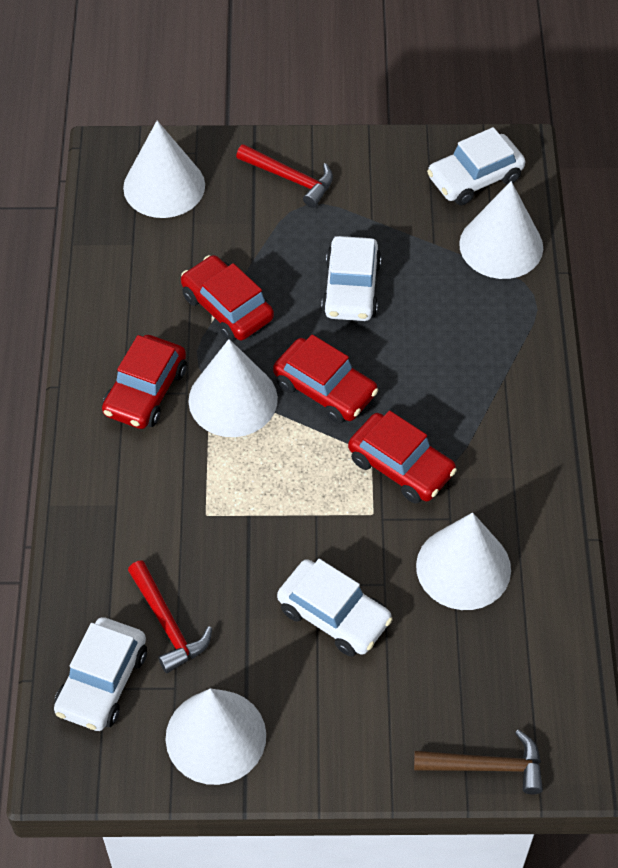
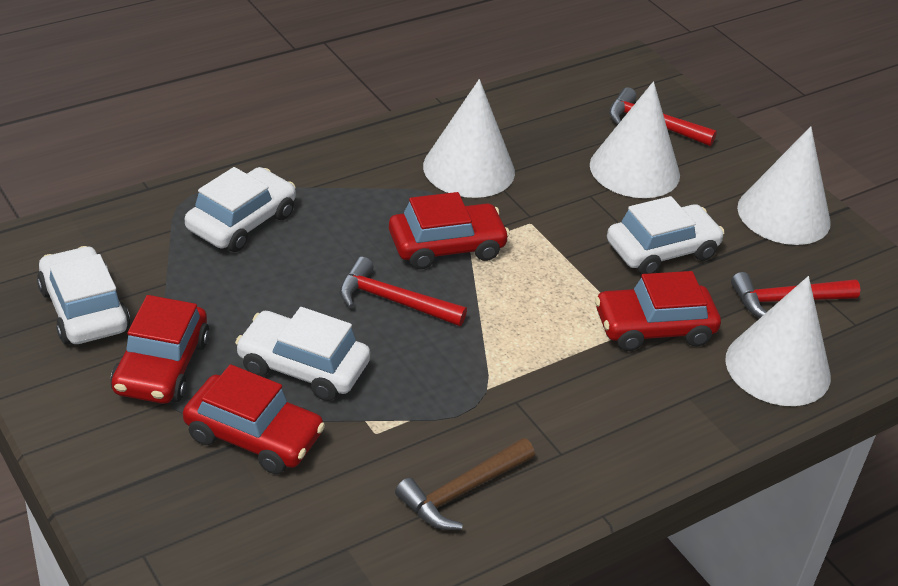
red hammer: [128,560,212,673] [236,144,333,208] = 2 -> [339,257,467,326] [609,87,717,146] [731,272,860,318] = 3
white cone: [123,121,205,218] [166,688,266,785] [189,339,278,437] [416,512,511,610] [459,181,543,279] = 5 -> [423,79,515,198] [590,81,680,198] [725,276,831,406] [737,126,831,245] = 4

